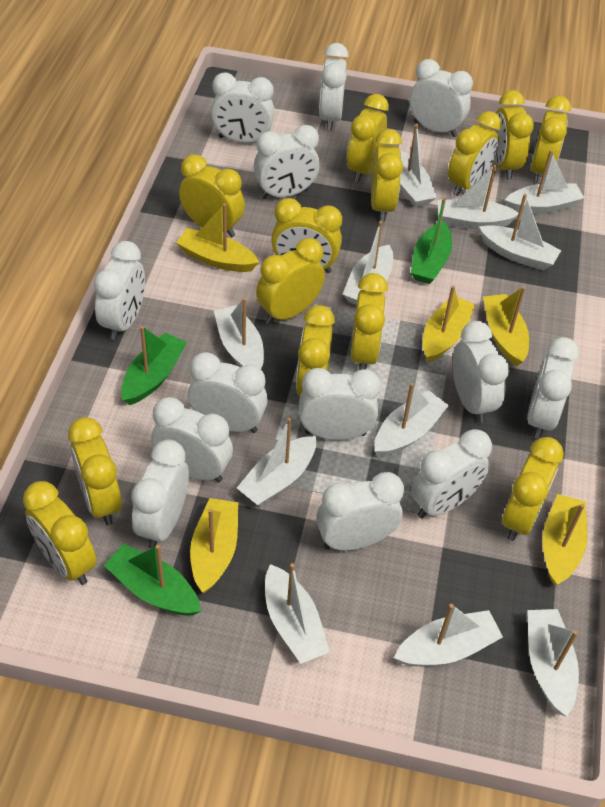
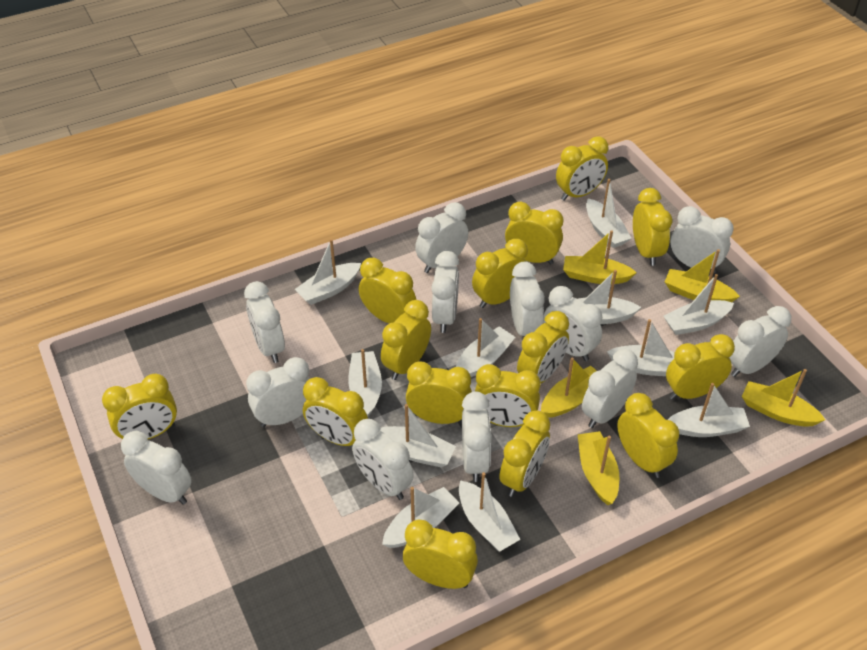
green boat: [104,544,201,615] [121,326,187,405] [411,198,452,284] = 3 -> none = 0
white clock: [94,241,145,340] [131,439,189,549] [151,397,233,482] [188,352,268,433] [211,73,274,143] [254,125,319,199] [299,368,381,440] [316,472,404,551] [319,43,349,131] [410,59,473,137] [411,429,492,518] [453,321,509,423] [527,337,579,439] = 13 -> [121,431,192,505] [244,281,285,363] [246,357,309,427] [352,419,414,500] [415,202,468,273] [432,251,459,333] [462,392,492,482] [510,262,545,336] [544,286,602,361] [582,349,638,428] [671,206,734,273] [729,306,791,377] = 12
yellow clock: [23,481,97,585] [68,417,122,525] [179,154,245,238] [256,238,325,324] [271,198,342,273] [296,305,335,396] [347,94,389,183] [351,273,388,370] [371,129,403,222] [448,111,502,196] [492,90,534,180] [502,437,564,541] [531,96,571,184] = 13 -> [102,374,177,440] [303,377,368,446] [359,258,416,324] [381,300,431,380] [403,520,478,589] [406,361,472,424] [472,239,528,308] [475,364,540,427] [500,411,550,497] [505,202,564,265] [517,311,569,384] [556,137,608,201] [617,393,679,478] [633,188,672,266] [666,334,735,400] = 15

